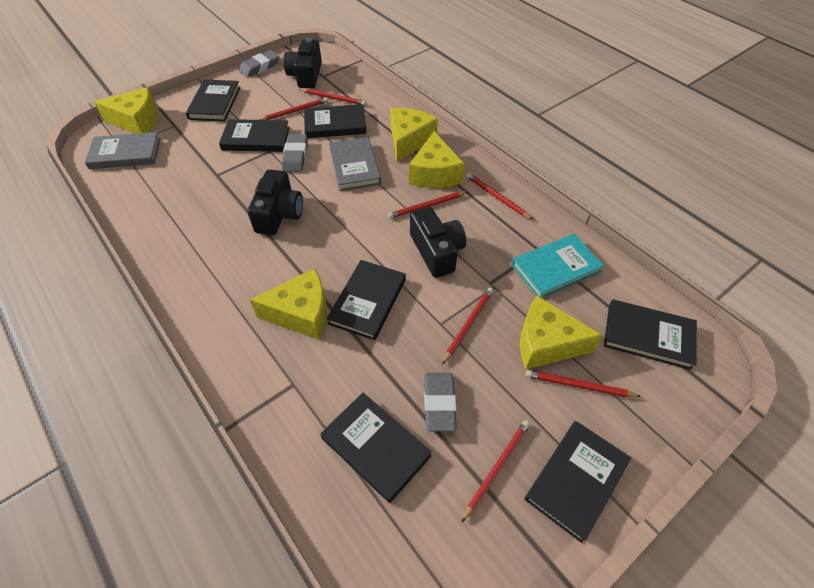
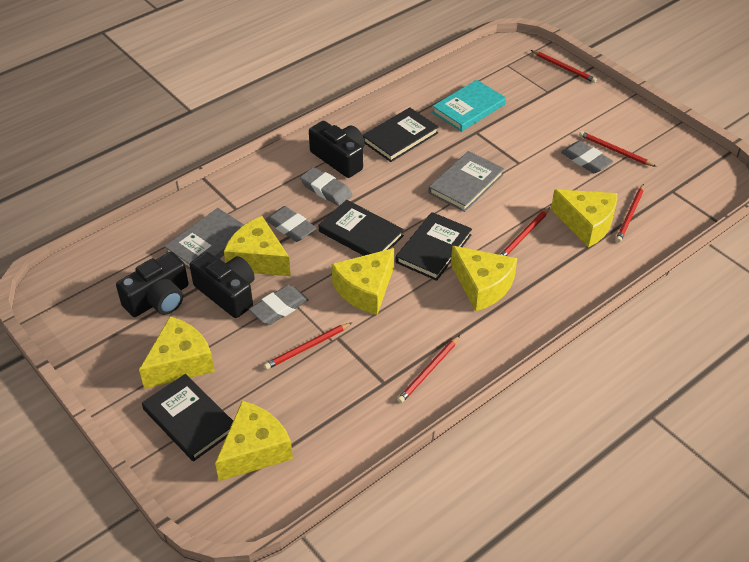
black book: [186,79,240,121] [219,119,290,152] [304,104,367,138] [320,393,432,503] [327,260,406,341] [524,421,631,543] [604,299,697,370] = 7 -> [142,374,233,462] [319,200,404,256] [363,108,439,162] [396,212,472,281] = 4
grey eraser: [239,50,280,77] [282,134,308,172] [424,373,457,431] = 3 -> [249,285,308,325] [265,206,317,242] [300,167,352,206] [561,141,613,173] = 4
red pencil: [259,98,328,120] [299,89,366,106] [388,191,468,219] [442,288,493,365] [461,420,530,523] [466,173,533,220] [526,370,642,397] = 7 -> [264,323,352,370] [397,335,460,403] [500,207,550,256] [531,50,597,83] [579,131,657,167] [616,184,644,242] = 6
yellow cheese: [94,87,158,134] [250,268,327,340] [390,108,438,162] [409,131,464,188] [520,296,603,370] = 5 -> [139,316,215,389] [215,401,293,481] [224,216,291,276] [332,248,394,315] [451,246,517,311] [551,189,617,248] = 6

